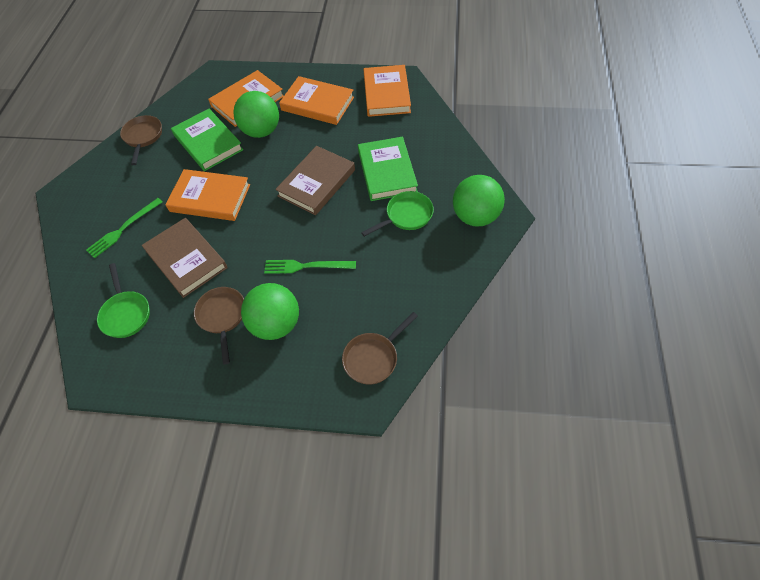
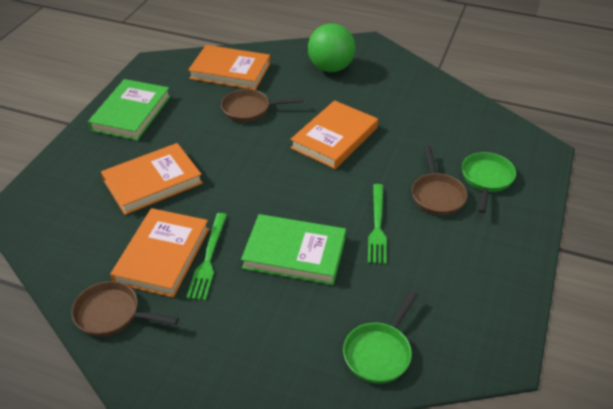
brown book: [142,218,228,298] [275,146,355,215] = 2 -> none = 0
green ball: [233,91,279,138] [241,283,299,340] [453,175,505,226] = 3 -> [308,23,355,72] = 1

